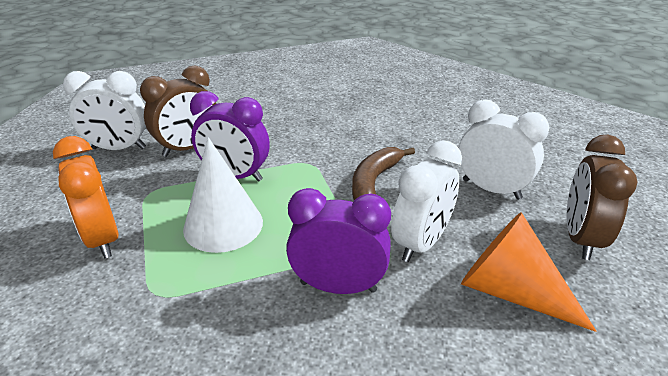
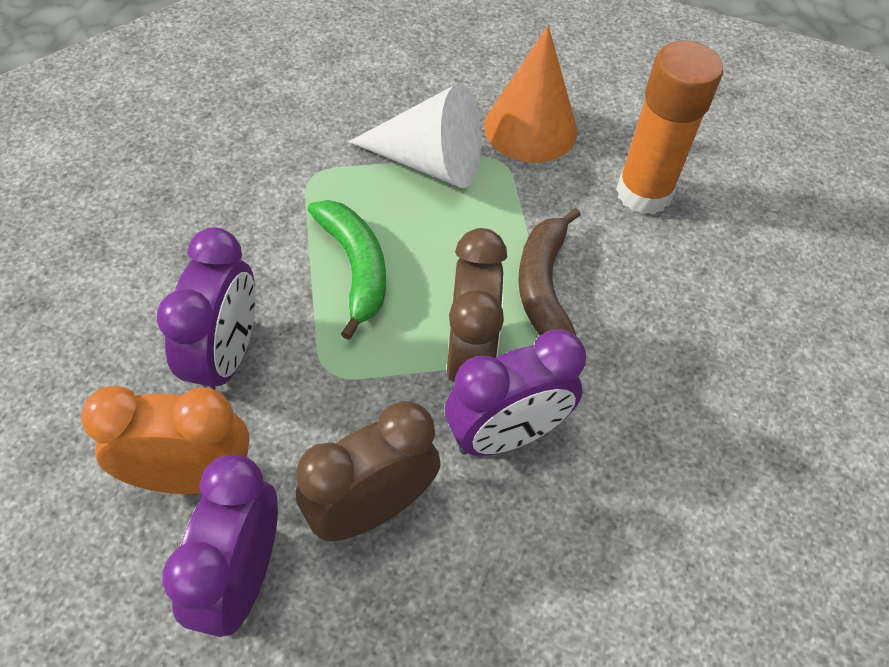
green banana: none = 0 -> [308,200,386,340] = 1
orange glue stick: none = 0 -> [616,41,723,215] = 1
purple clock: [190,91,270,182] [286,188,391,294] = 2 -> [157,227,256,390] [162,454,278,637] [445,329,586,456] = 3
white clock: [63,71,146,150] [391,140,462,262] [459,99,550,200] = 3 -> none = 0

